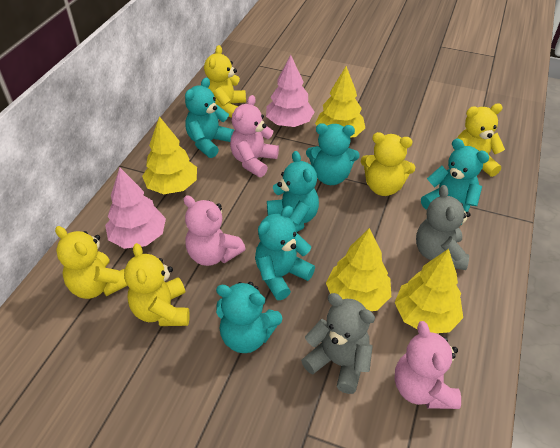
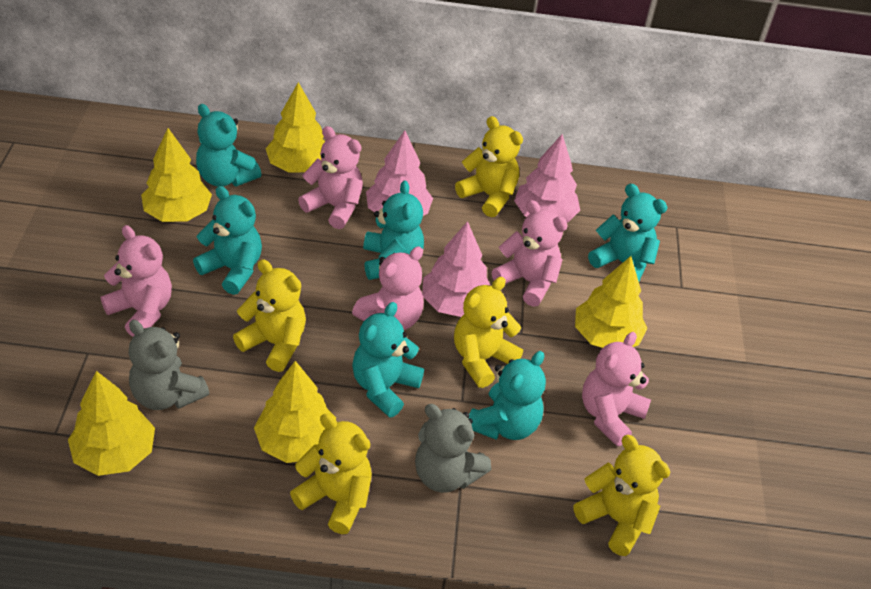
pink teddy bear: [183,195,246,266] [230,95,279,177] [395,321,461,409] = 3 -> [101,225,172,337] [298,126,363,229] [352,247,424,330] [492,200,568,307] [582,332,651,446] = 5
pink tree: [105,167,166,249] [266,55,314,127] = 2 -> [366,130,433,216] [422,221,491,317] [514,134,580,222] = 3
yellow tree: [142,116,197,194] [315,66,365,138] [326,228,391,311] [395,249,463,333] = 4 -> [68,371,155,476] [141,128,212,222] [254,361,336,463] [265,82,325,173] [575,256,648,348] = 5

